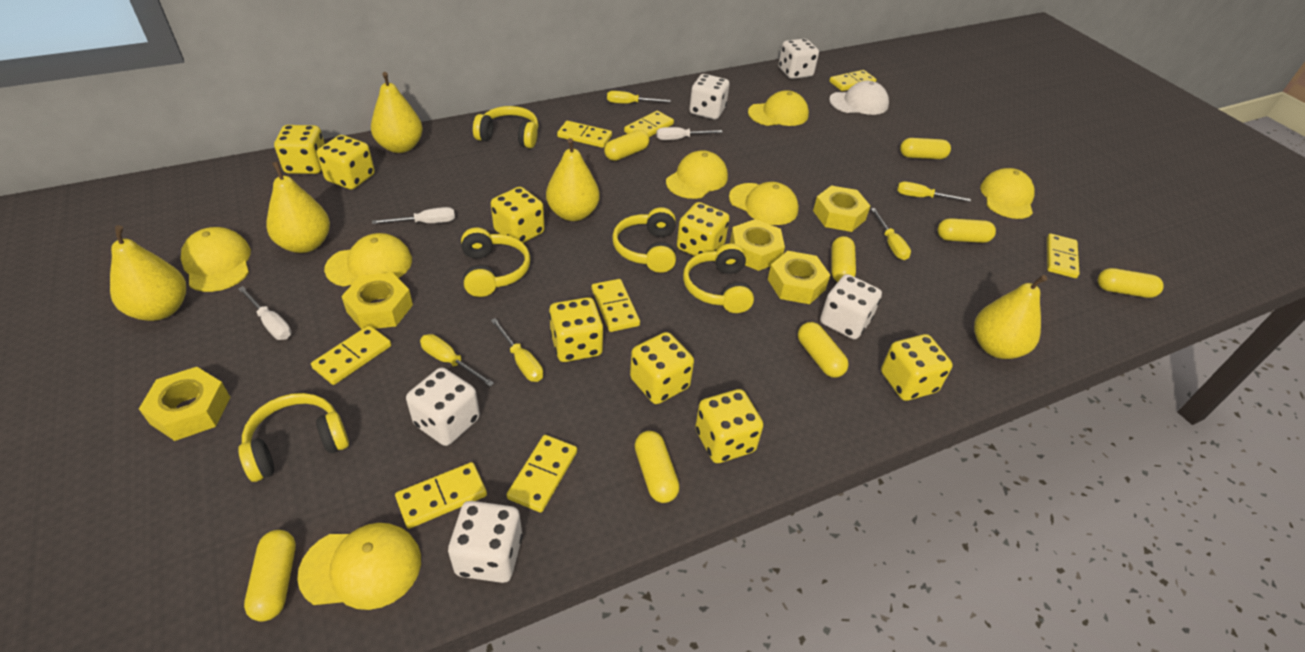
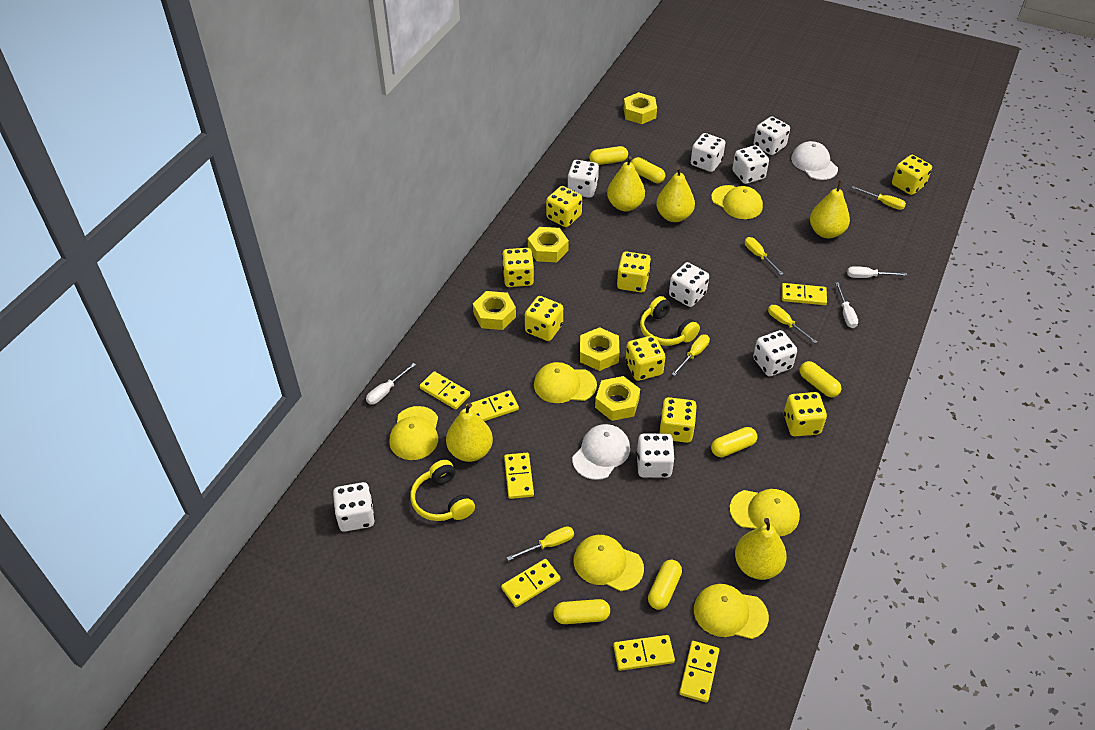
white cap: [829,80,889,115] = 1 -> [572,424,630,480] [791,141,838,180] = 2
white dice: [406,367,480,446] [448,501,523,583] [689,74,729,119] [778,38,819,79] [820,274,882,339] = 5 -> [333,482,375,532] [567,160,599,198] [636,434,675,478] [669,262,709,307] [691,133,725,172] [732,145,769,184] [753,330,797,376] [754,116,790,155] = 8
yellow cap: [181,227,251,292] [297,523,421,610] [324,233,412,287] [666,150,728,199] [729,182,799,225] [748,90,809,126] [980,168,1034,219] = 7 -> [389,406,438,460] [534,362,597,403] [573,535,644,591] [694,584,769,639] [711,185,763,219] [730,489,800,536] = 6
yellow capsule: [244,530,296,622] [604,130,649,161] [635,431,680,503] [798,322,849,377] [831,236,856,282] [900,138,951,159] [938,218,996,243] [1098,268,1164,298] = 8 -> [553,599,610,624] [589,146,628,165] [631,157,665,183] [648,560,682,610] [711,427,757,457] [800,361,841,397] = 6
yellow domino: [311,325,391,385] [395,462,487,529] [507,435,577,513] [557,121,612,148] [592,279,640,332] [624,111,674,137] [829,70,876,91] [1047,234,1080,278] = 8 -> [420,371,470,409] [466,390,519,421] [501,559,561,607] [504,453,534,499] [613,635,675,671] [679,641,719,702] [782,283,827,305] = 7
yellow headphones: [238,393,349,482] [461,228,530,297] [473,106,538,148] [612,207,676,273] [683,243,754,313] = 5 -> [410,460,475,521] [640,296,700,346] = 2

